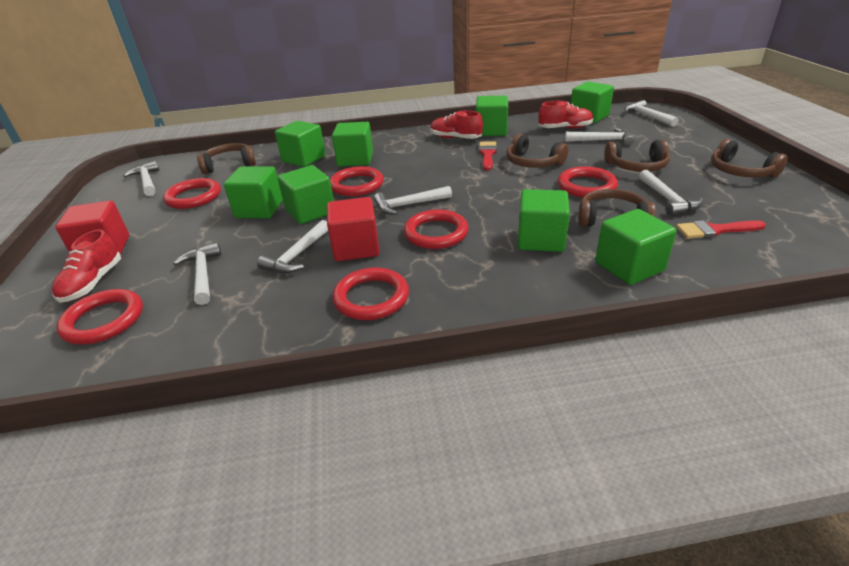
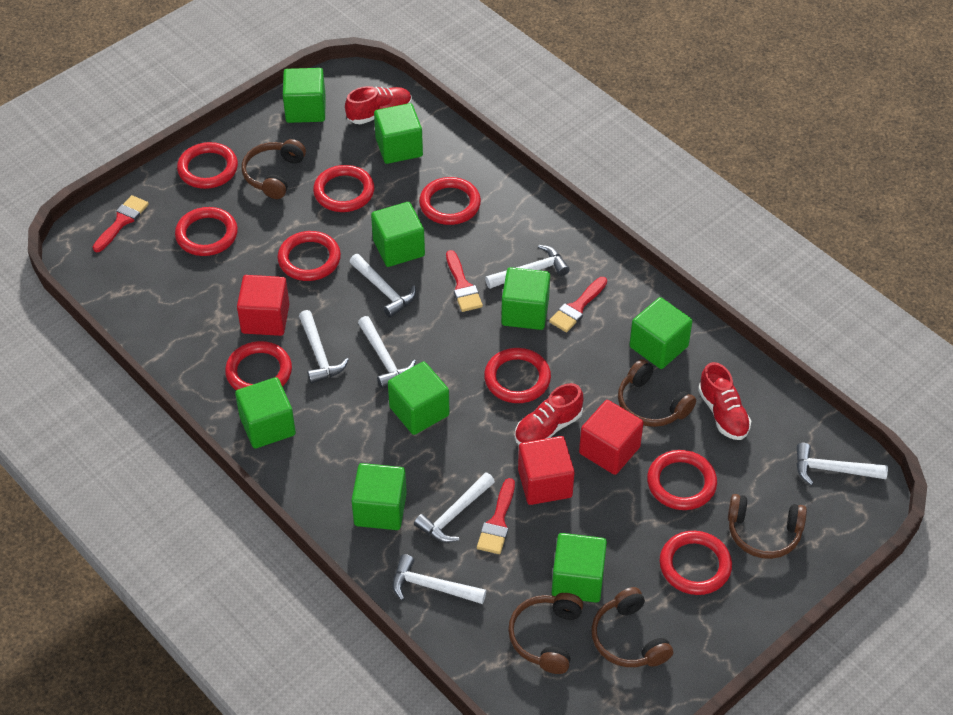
green cube: [224,167,283,218] [275,121,326,167] [278,165,334,224] [332,122,373,166] [476,96,508,136] [518,189,570,252] [571,81,614,123] [595,209,677,285] = 8 -> [235,377,296,449] [283,68,326,123] [351,463,407,530] [371,202,425,267] [374,103,423,164] [388,361,450,435] [501,267,550,330] [552,533,607,603] [629,297,693,369] = 9
red brush: [479,141,497,170] [676,220,766,239] = 2 -> [93,195,149,252] [446,250,483,312] [477,478,515,554] [549,277,607,332] = 4
red cube: [56,200,129,255] [327,197,380,261] = 2 -> [237,275,289,336] [518,436,575,505] [579,400,644,475] = 3
red ring: [56,289,143,345] [163,178,221,209] [330,166,384,196] [332,268,409,320] [404,209,469,249] [558,166,618,198] = 6 -> [175,207,238,256] [177,142,238,189] [225,341,292,391] [277,231,341,281] [313,165,374,212] [419,177,481,225] [484,348,551,403] [647,450,717,510] [659,531,732,595] = 9

